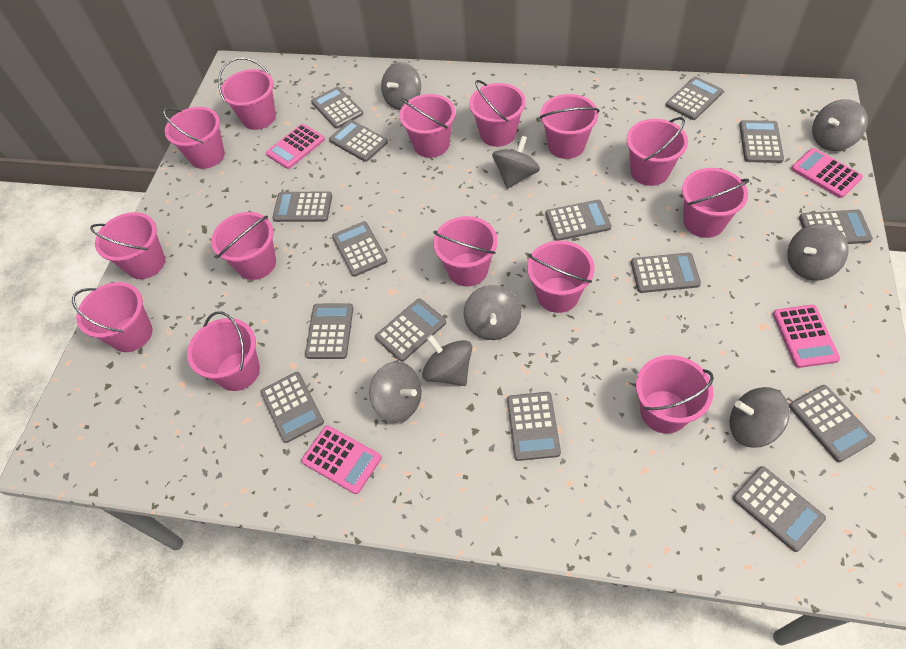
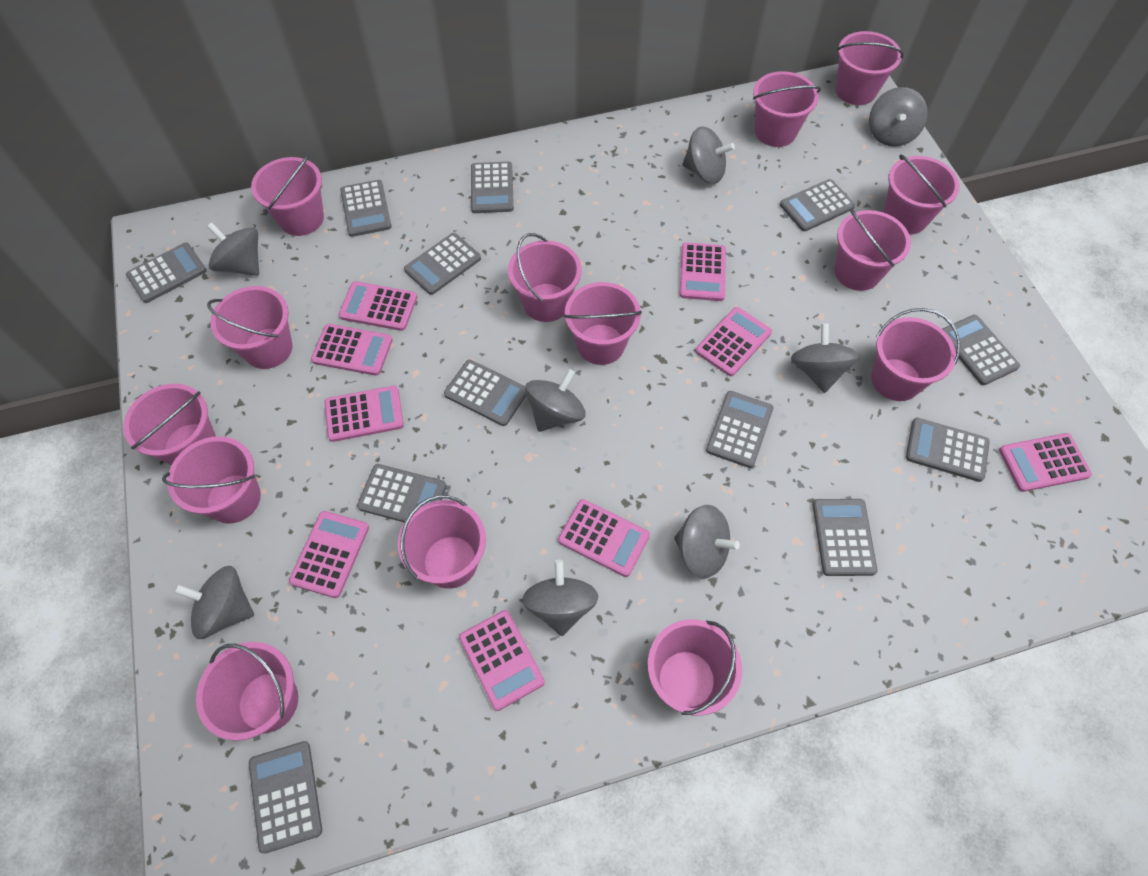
grey calculator: [260,372,324,443] [272,191,332,222] [305,303,353,359] [311,87,363,129] [329,120,388,162] [332,221,387,277] [375,299,446,362] [507,392,561,461] [545,200,611,241] [631,253,701,293] [666,77,723,120] [733,466,826,552] [739,120,784,163] [789,385,876,462] [799,210,873,244] = 15 -> [126,242,207,303] [249,741,322,854] [340,180,392,237] [357,464,447,522] [404,233,481,295] [444,360,527,426] [471,162,514,213] [706,391,774,468] [780,179,855,232] [813,499,878,576] [906,418,990,482] [942,315,1020,385] = 12
pink calculator: [266,124,325,169] [301,426,381,494] [773,305,840,368] [791,148,863,198] = 4 -> [289,511,369,598] [311,324,393,376] [324,385,404,442] [338,281,417,331] [459,610,545,711] [558,499,650,577] [679,242,726,301] [695,307,772,376] [999,433,1092,492] = 9

